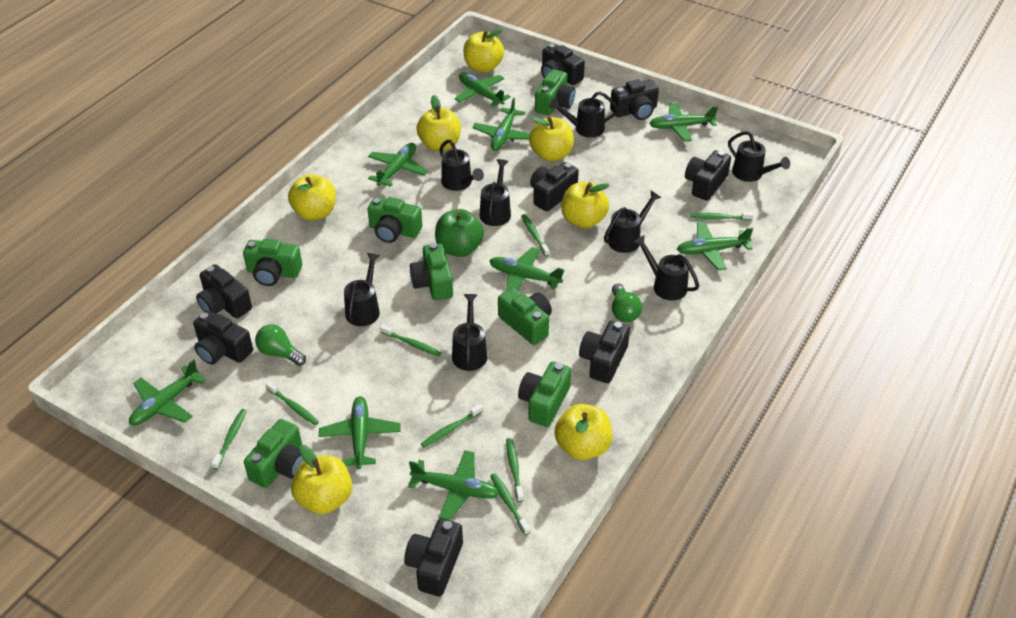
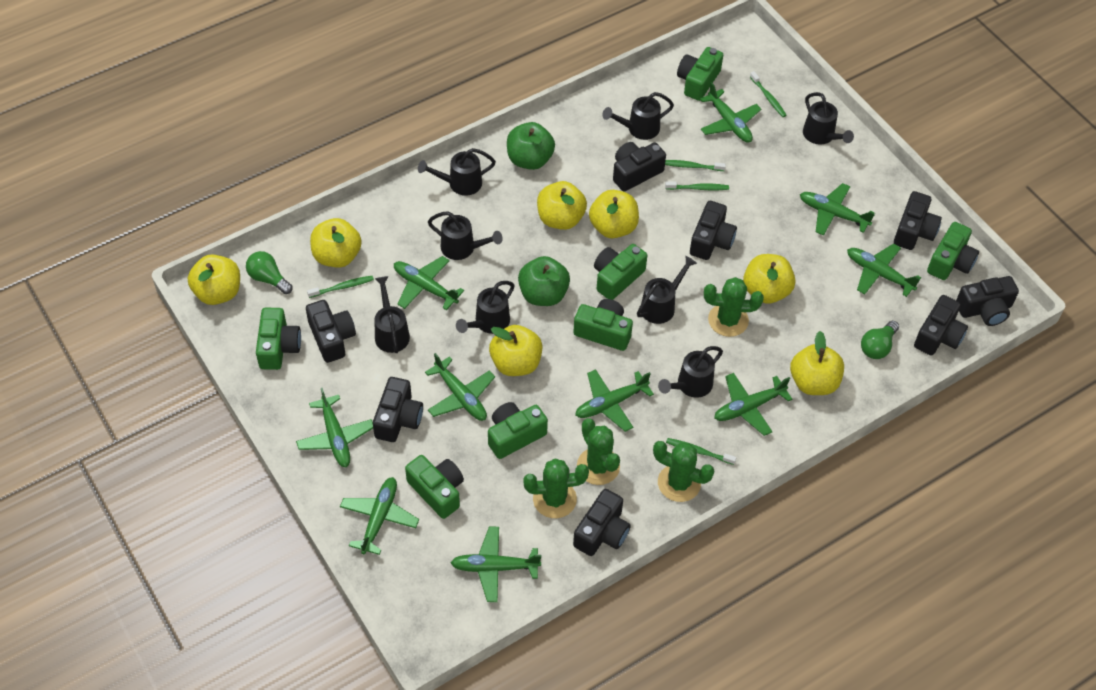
green apple: [435,209,484,257] = 1 -> [507,122,555,170] [518,256,570,306] = 2
green cactus: none = 0 -> [523,458,589,518] [577,418,620,485] [653,441,714,502] [704,277,764,337] = 4
green plane: [129,360,206,425] [319,396,401,469] [368,143,428,187] [408,450,499,521] [455,72,511,107] [473,98,530,151] [489,247,565,291] [649,103,718,141] [677,222,753,270] = 9 -> [296,388,373,467] [340,477,419,555] [394,256,464,310] [425,353,495,421] [451,527,541,602] [575,369,654,432] [700,82,761,143] [714,373,792,436] [800,183,875,235] [847,243,921,297] = 10
green toothbrush: [211,409,247,469] [265,381,319,425] [380,324,441,357] [421,404,483,448] [490,473,530,535] [506,438,524,502] [521,214,549,257] [690,212,754,220] = 8 -> [307,276,374,298] [665,160,726,171] [665,181,729,190] [666,438,736,465] [750,71,787,117] = 5

